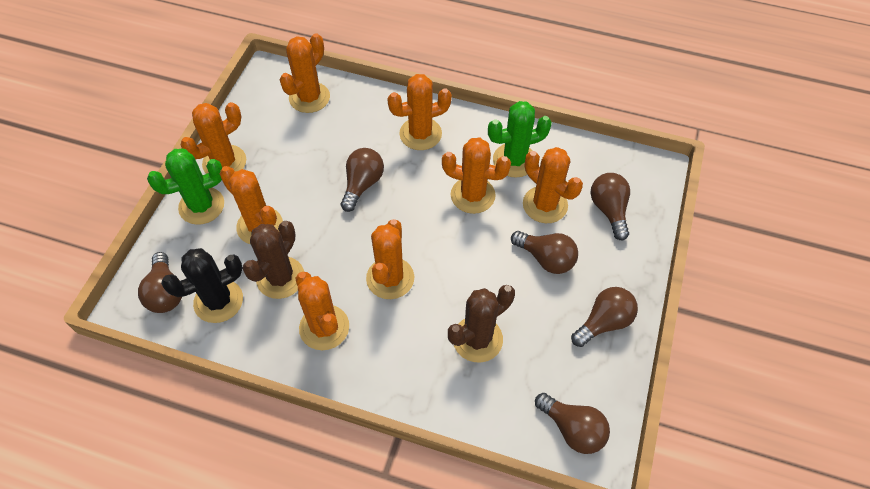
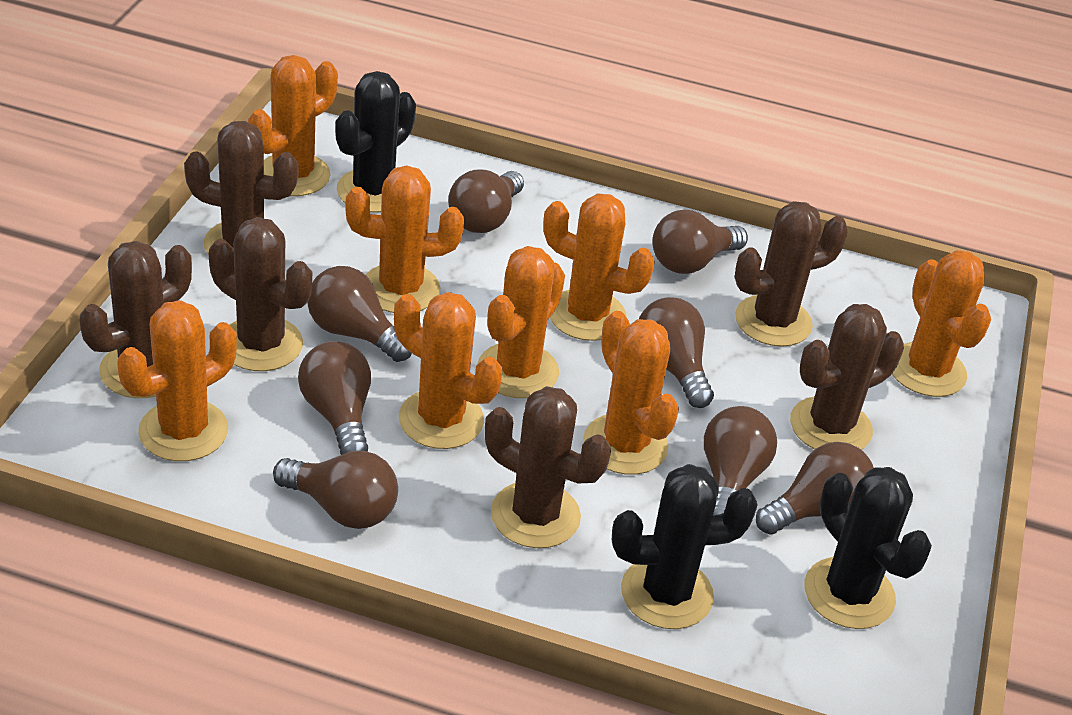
black cactus: [161,248,243,323] = 1 -> [335,71,416,213] [612,464,758,629] [804,467,932,629] = 3
brown cactus: [242,221,304,299] [448,285,515,362] = 2 -> [80,241,192,398] [184,121,299,255] [209,217,312,371] [485,386,611,548] [735,201,848,347] [790,304,904,450] = 6
brown light bulb: [138,252,182,313] [341,148,384,212] [511,231,578,274] [535,393,610,454] [571,287,638,347] [591,173,630,241] = 6 -> [273,451,398,529] [298,341,371,455] [307,266,412,362] [448,170,524,233] [639,297,714,408] [653,210,748,274] [704,406,777,515] [756,442,874,535] = 8
green cactus: [147,148,224,225] [488,101,552,178] = 2 -> none = 0

